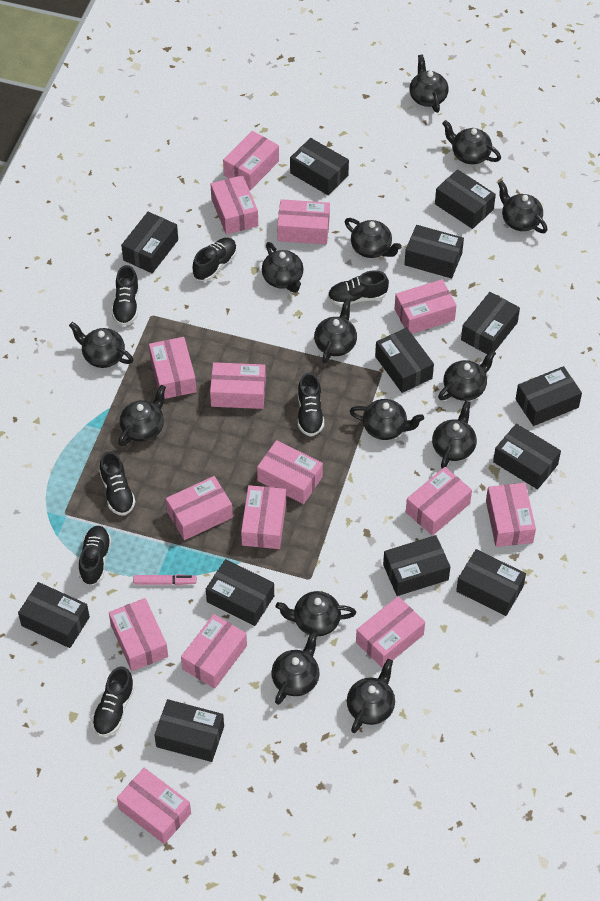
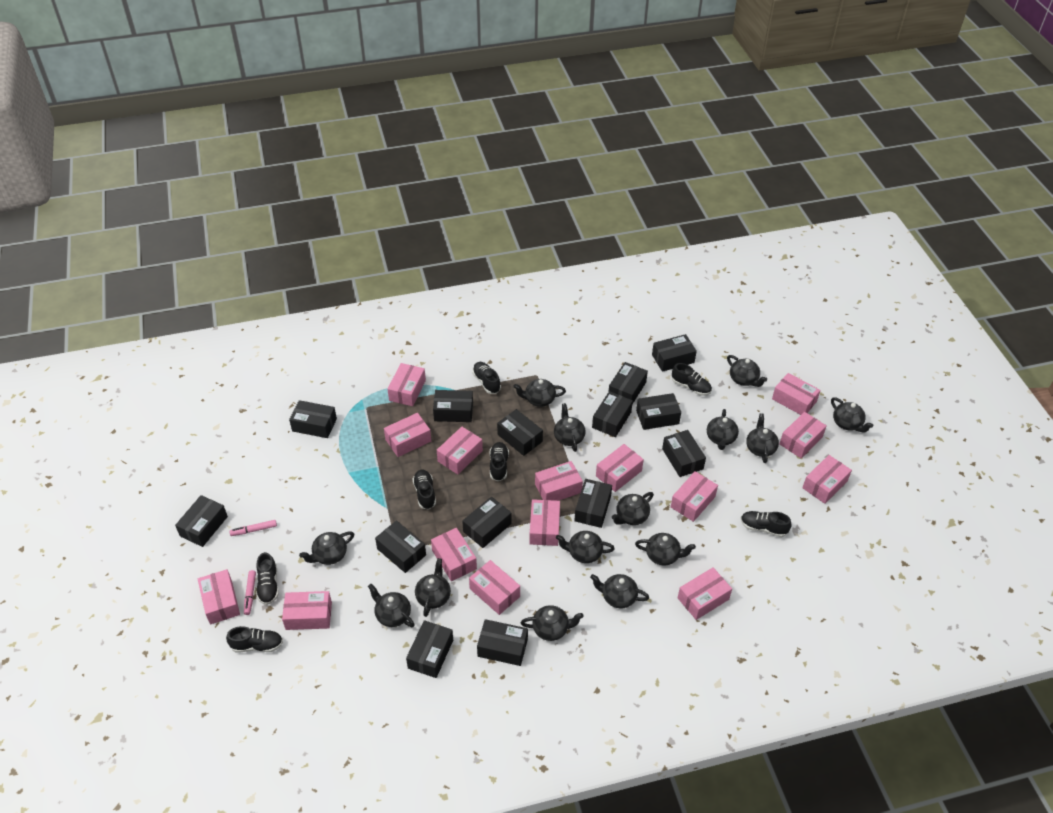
black box: [18,582,90,648] [121,212,178,273] [154,699,224,762] [206,559,274,626] [290,138,349,195] [375,327,434,393] [383,535,450,596] [404,225,464,279] [435,169,496,229] [456,549,526,616] [461,292,520,354] [493,424,561,489] [516,366,582,426] = 13 -> [175,495,228,547] [289,400,337,438] [375,520,426,573] [406,620,453,678] [433,390,473,422] [462,497,512,548] [477,619,528,666] [497,409,543,456] [574,479,612,528] [592,391,633,437] [608,362,648,404] [636,393,681,430] [652,334,697,372] [662,430,706,477] = 14
pink marker: [133,574,197,585] = 1 -> [229,520,277,536] [244,570,256,615] = 2

